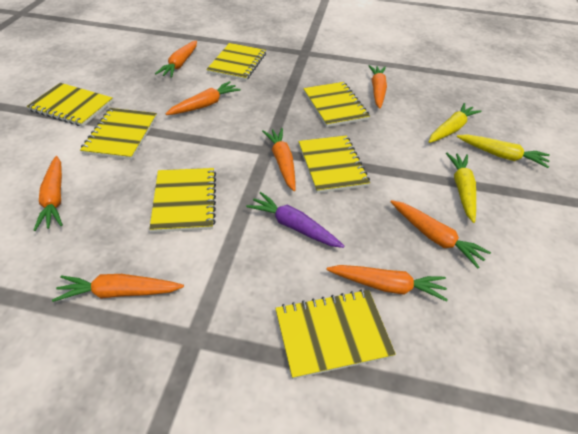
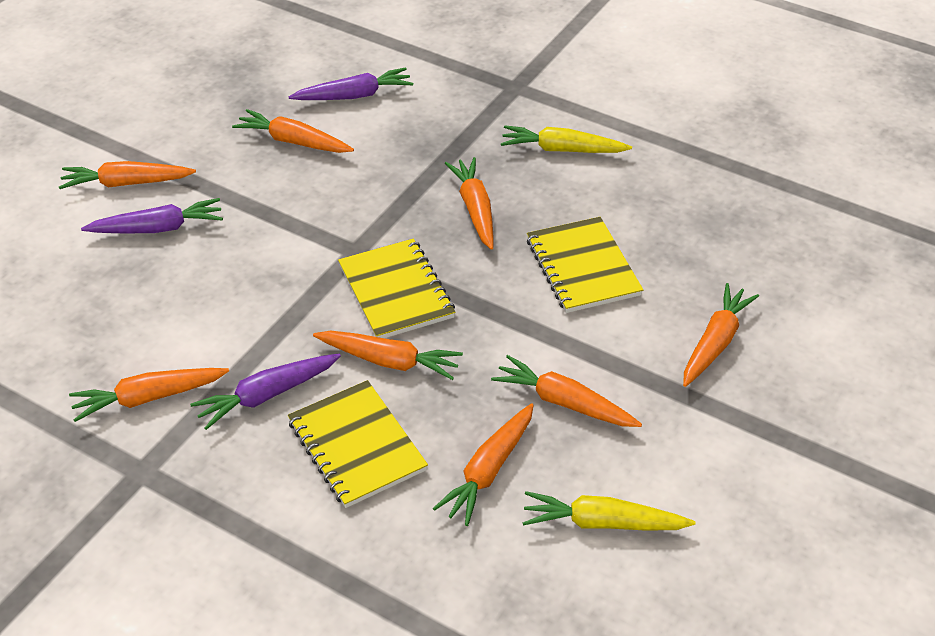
purple carrot: [246,192,344,248] = 1 -> [81,198,223,233] [190,354,341,430] [289,67,413,100] = 3
yellow carrot: [429,103,481,143] [446,153,476,223] [457,134,550,168] = 3 -> [501,125,632,153] [523,491,695,530] = 2
yellow notebook: [26,83,113,127] [80,108,157,160] [150,168,216,233] [206,43,266,81] [275,289,396,379] [298,135,370,193] [303,82,370,127] = 7 -> [288,380,428,508] [338,238,455,338] [527,217,643,313] = 3

